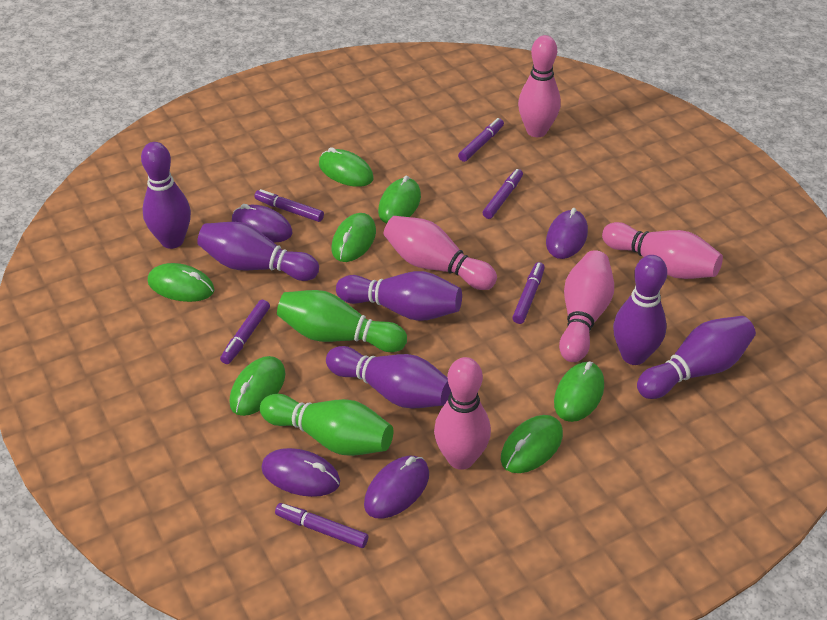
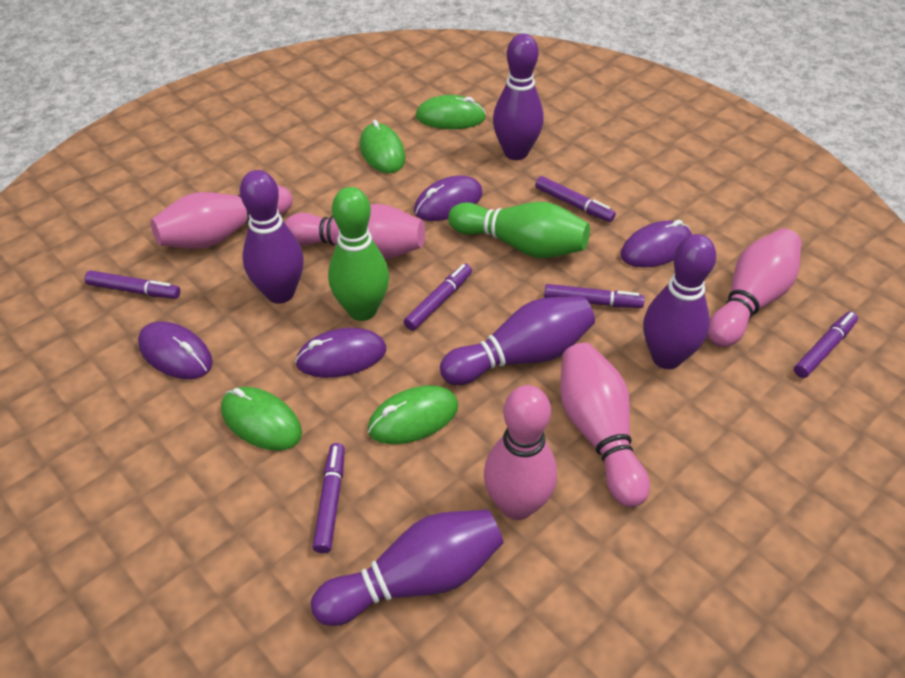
green mouse: [148,263,215,302] [230,356,285,416] [319,147,374,187] [332,213,376,262] [378,175,421,223] [501,415,563,473] [554,361,604,422] = 7 -> [221,387,302,451] [360,120,406,173] [368,385,458,444] [416,95,486,129] = 4
purple bowling pin: [141,142,191,249] [197,222,319,281] [326,346,451,409] [336,271,462,321] [613,255,667,365] [637,316,756,399] = 6 -> [240,170,304,304] [311,509,504,626] [440,296,595,385] [493,34,544,160] [643,234,716,369] = 5

